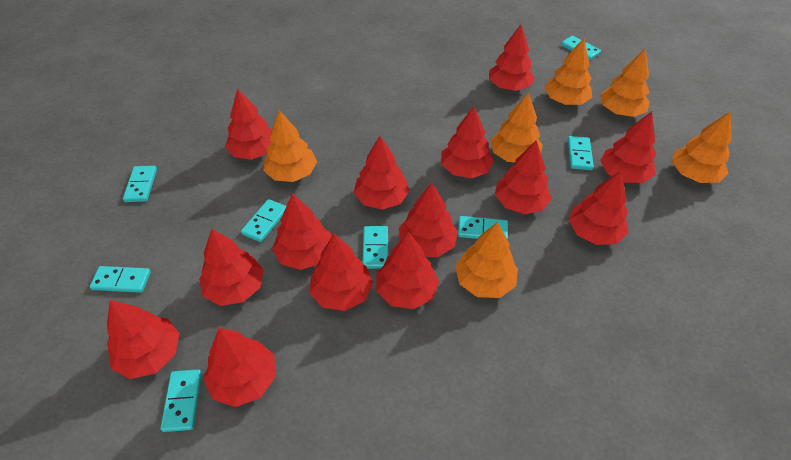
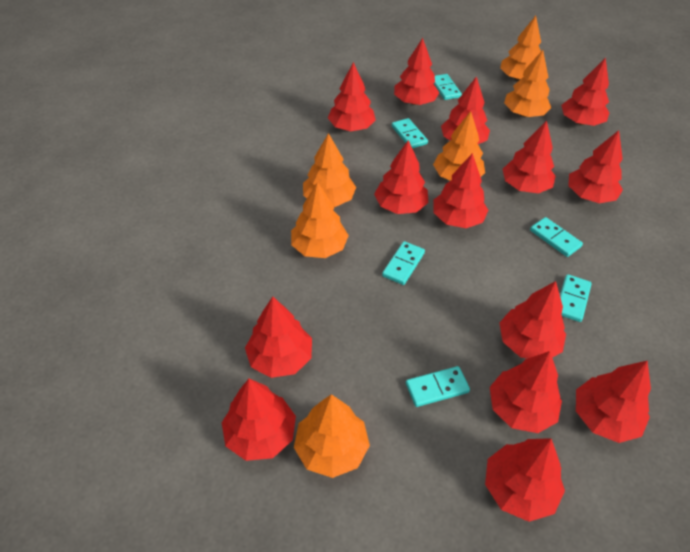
turquoise domino: [90,266,151,293] [123,166,157,202] [161,369,202,432] [241,199,286,242] [362,226,388,269] [458,216,508,240] [561,36,601,60] [568,136,594,170] = 8 -> [382,241,425,285] [392,118,428,149] [406,366,470,407] [433,74,462,100] [530,217,583,257] [560,274,592,322] = 6

